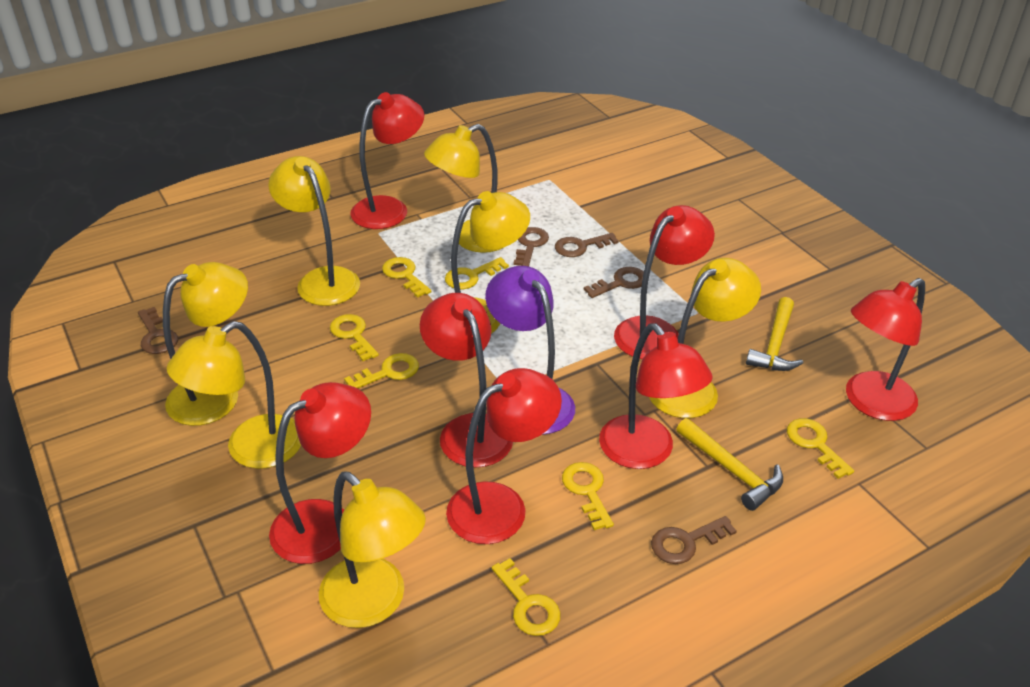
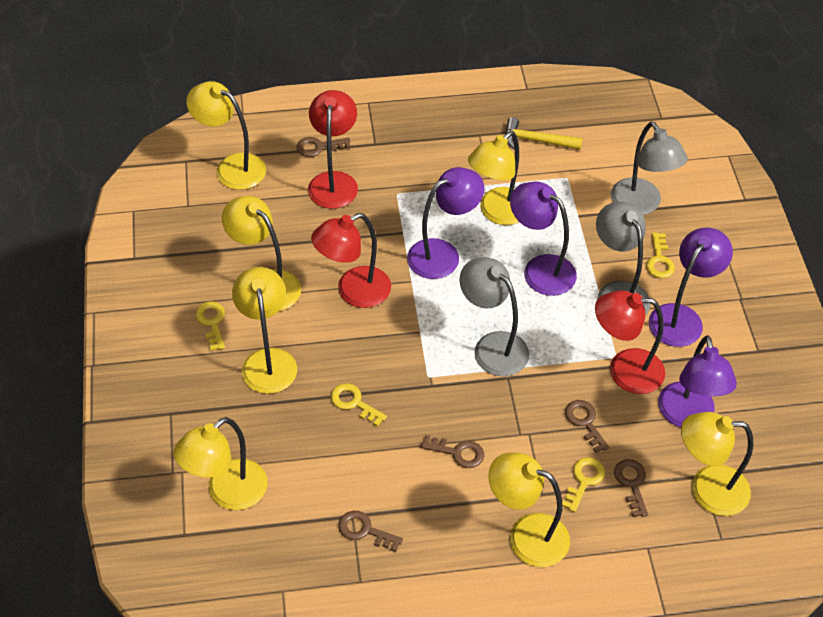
grey lamp: none = 0 -> [459,257,529,376] [596,202,651,316] [611,122,688,215] = 3
purple lamp: [485,266,575,435] = 1 -> [407,167,484,279] [510,182,577,296] [649,227,733,347] [658,335,737,427] = 4
red lamp: [269,382,371,564] [350,92,424,229] [420,293,513,468] [446,368,562,544] [599,323,713,469] [614,205,715,359] [846,278,925,421] = 7 -> [308,90,358,209] [311,213,391,308] [595,290,665,394] = 3
yellow hammer: [676,418,783,511] [746,297,803,371] = 2 -> [505,117,583,150] = 1
yellow key: [330,314,379,361] [344,353,419,388] [382,257,432,298] [445,257,509,289] [491,558,561,636] [562,462,614,530] [787,418,854,479] = 7 -> [195,301,225,351] [331,383,387,427] [562,457,605,512] [646,232,675,278] = 4

